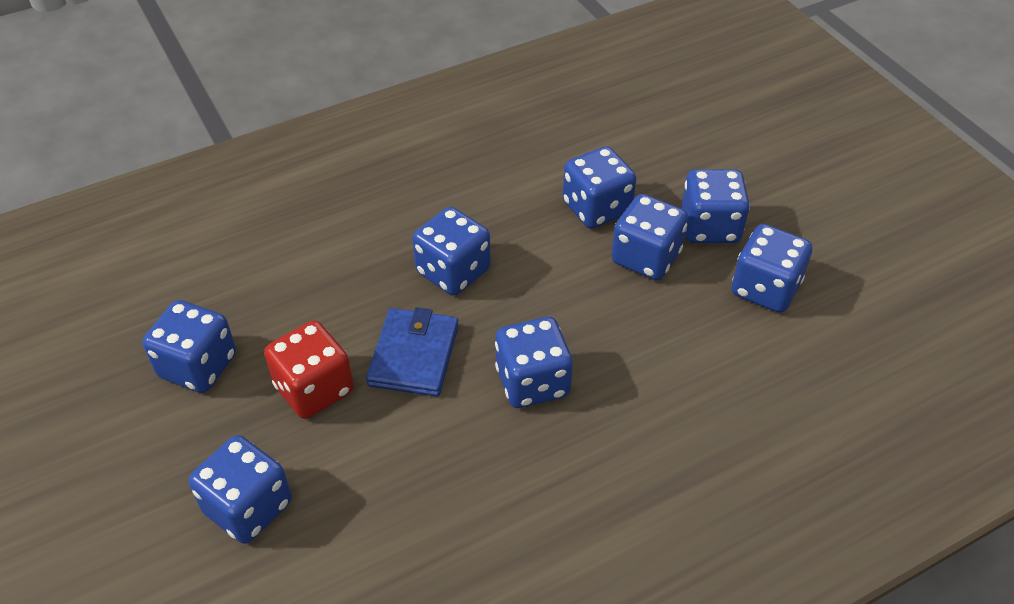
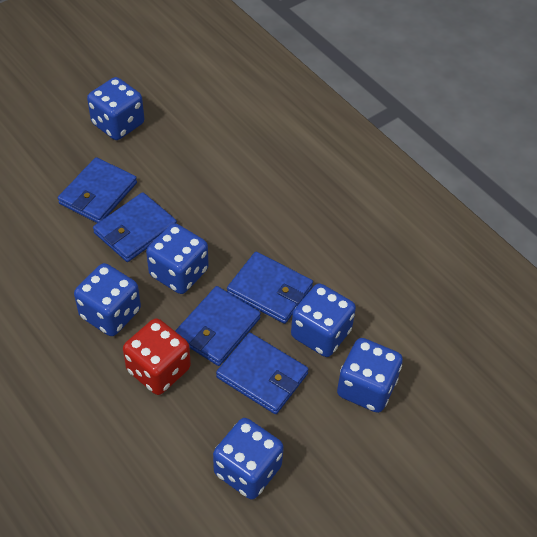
blue dice: [142,300,236,393] [189,435,292,544] [412,207,490,295] [495,317,573,408] [563,146,636,229] [611,194,688,280] [681,169,750,243] [731,224,812,313] = 8 -> [74,263,141,336] [87,77,144,140] [146,223,209,294] [213,418,284,499] [291,283,356,357] [337,338,403,413] = 6
blue wallet: [366,307,459,397] = 1 -> [58,157,137,223] [93,192,177,262] [175,286,261,366] [216,333,309,414] [227,252,313,324] = 5

